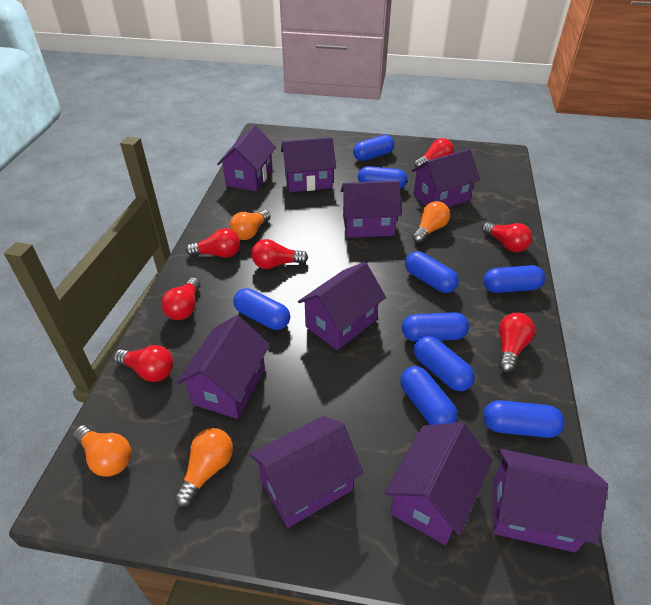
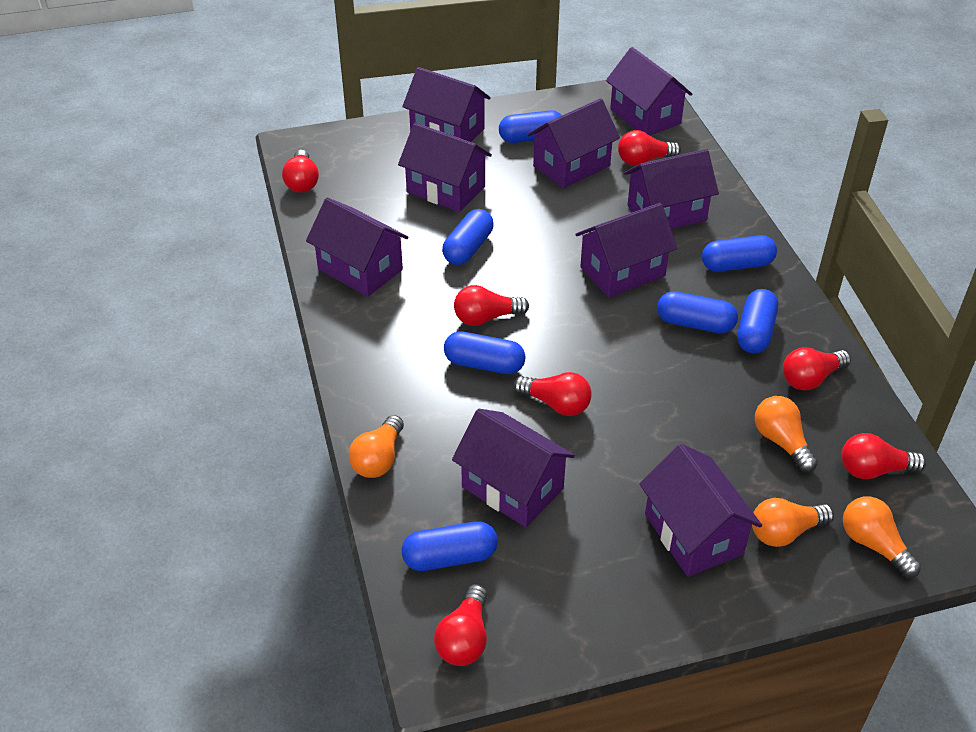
blue capsule: [233,288,290,330] [353,135,395,161] [358,166,407,189] [400,366,458,425] [402,312,469,341] [405,251,459,293] [414,336,475,391] [483,265,545,293] [483,400,565,438] = 9 -> [402,521,498,571] [442,209,494,265] [444,331,526,374] [499,110,562,143] [657,291,738,333] [702,235,777,272] [737,289,778,353] = 7

